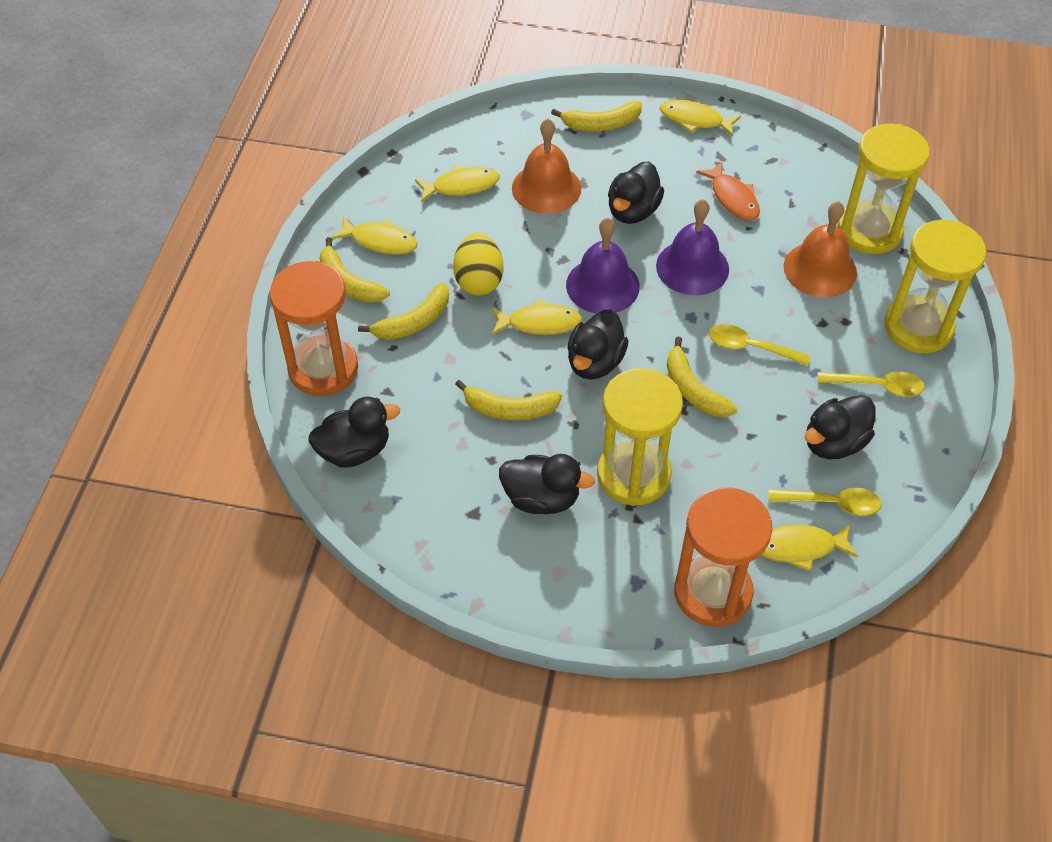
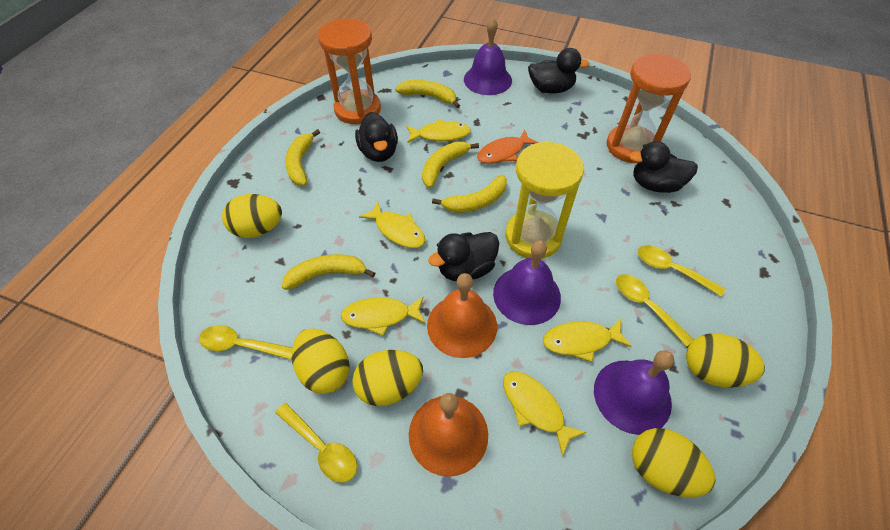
black duck: [308,397,400,468] [499,454,595,514] [567,310,628,380] [608,162,664,224] [805,395,875,459] = 5 -> [355,112,398,162] [428,232,499,281] [528,48,590,94] [629,141,698,193] = 4
purple bell: [566,218,640,314] [656,199,729,295] = 2 -> [464,18,512,95] [493,240,561,325] [594,350,674,435] = 3
yellow egg: [453,233,503,296] = 1 -> [222,194,282,238] [292,328,349,394] [352,350,423,406] [632,428,715,497] [686,333,765,388] = 5
yellow hourglass: [597,368,683,506] [838,123,930,254] [884,220,986,353] = 3 -> [505,141,584,258] = 1
yellow spoon: [709,324,810,366] [768,488,882,515] [817,372,925,397] = 3 -> [199,325,293,360] [275,403,357,482] [616,274,694,347] [638,245,725,297] = 4

